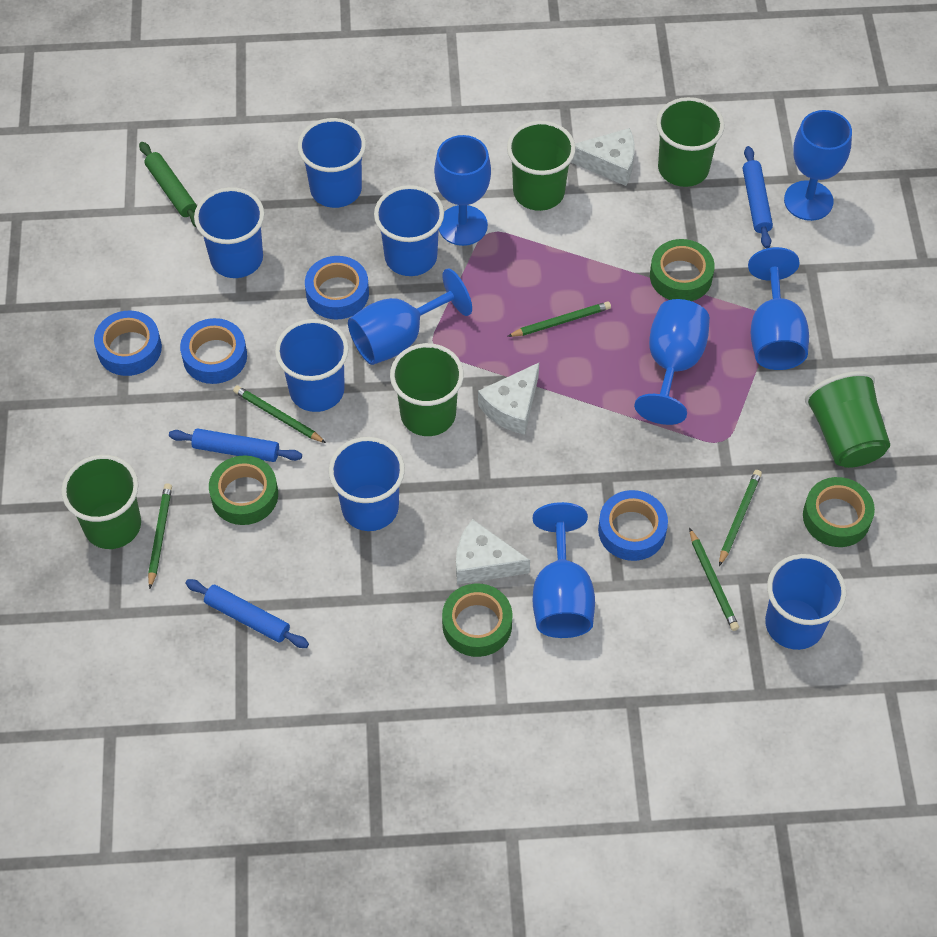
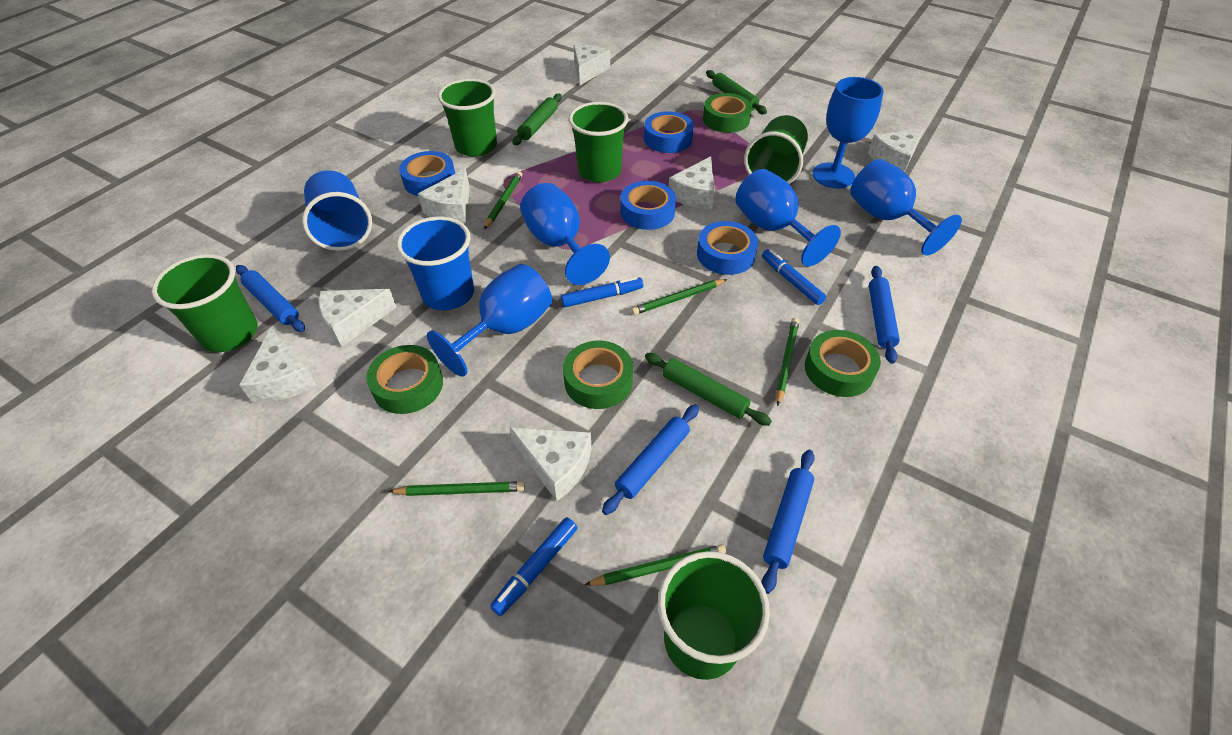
blue cup: [194,187,264,278] [275,319,349,412] [298,118,366,208] [329,437,405,531] [374,185,444,276] [765,554,846,650] = 6 -> [302,170,372,251] [397,217,474,310] = 2
blue goblet: [348,268,472,365] [434,135,491,246] [533,502,595,638] [634,299,710,425] [748,247,809,370] [784,110,852,221] = 6 -> [427,264,552,377] [520,183,610,285] [735,169,841,266] [813,77,884,188] [850,159,962,256] = 5
blue marker: none = 0 -> [490,517,578,616] [561,277,643,307] [762,249,826,305] = 3
blue rolling pin: [169,428,302,462] [186,579,309,648] [743,146,773,248] = 3 -> [236,265,305,332] [602,404,699,515] [761,450,815,594] [869,266,900,364] = 4
green rolling pin: [139,142,197,227] = 1 -> [512,94,562,145] [645,353,772,426] [706,70,767,114] = 3
white cheese: [456,519,530,585] [478,363,539,435] [571,128,635,186] = 3 -> [239,328,317,403] [318,289,397,347] [418,169,470,223] [509,427,592,501] [574,45,610,85] [669,156,715,209] [868,129,923,172] = 7

